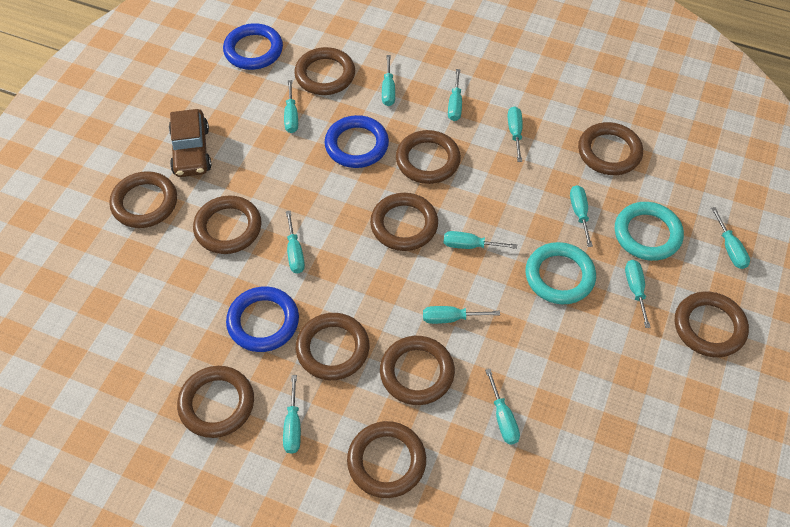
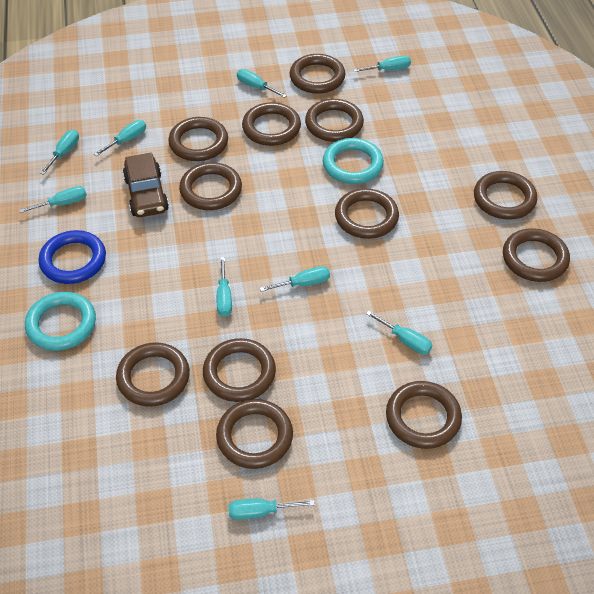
blue ring: [223,23,283,70] [226,287,299,352] [325,115,389,168] = 3 -> [38,230,106,284] = 1
brown ring: [109,171,177,228] [177,366,254,438] [193,195,261,254] [294,47,355,95] [296,313,369,380] [347,421,426,498] [370,193,438,251] [380,336,455,405] [396,130,461,184] [578,122,643,175] [675,291,749,357] = 11 -> [116,342,190,407] [168,117,228,161] [179,162,242,210] [203,338,276,402] [216,399,293,469] [242,102,301,146] [290,54,345,94] [305,99,364,142] [335,189,399,239] [386,381,462,449] [474,171,537,220] [503,228,570,282] = 12
turquoise screwdriver: [283,375,301,454] [284,80,298,133] [286,211,305,273] [382,55,395,106] [423,306,500,324] [444,231,517,249] [448,69,462,121] [485,369,520,444] [507,106,523,162] [570,185,593,247] [625,260,651,328] [711,207,750,269] = 12 -> [19,186,87,213] [40,130,79,175] [94,120,146,156] [217,257,232,317] [228,499,315,520] [237,69,287,98] [260,266,330,292] [353,56,411,72] [366,311,432,354] = 9

